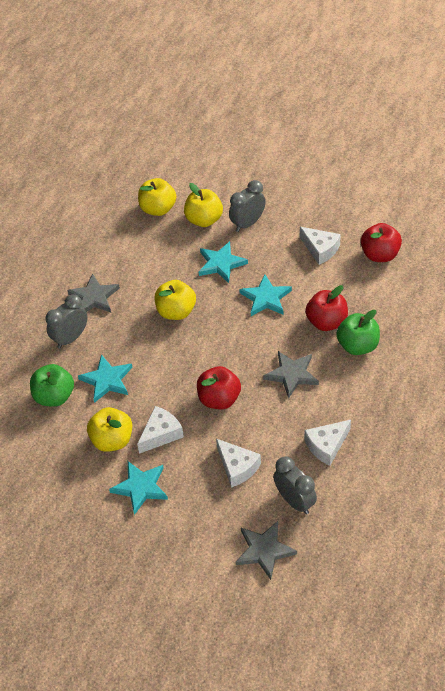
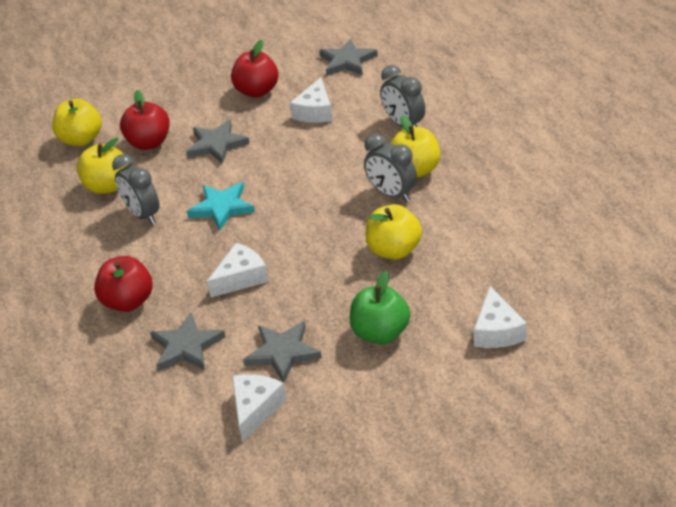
green apple: [30,364,74,407] [336,310,380,355] = 2 -> [350,271,410,344] = 1
grey star: [67,273,120,312] [236,521,297,580] [263,351,319,399] = 3 -> [150,312,225,371] [186,120,250,164] [243,321,322,383] [319,39,378,76] = 4
turquoise star: [78,354,133,403] [109,461,168,515] [199,241,248,283] [239,274,292,316] = 4 -> [187,182,255,230] = 1

